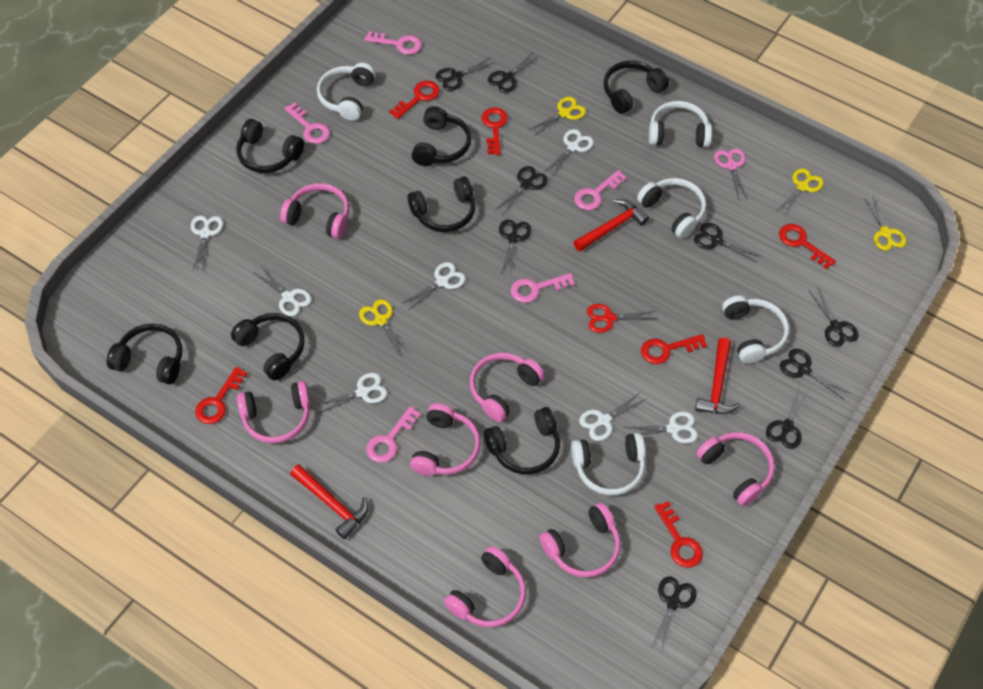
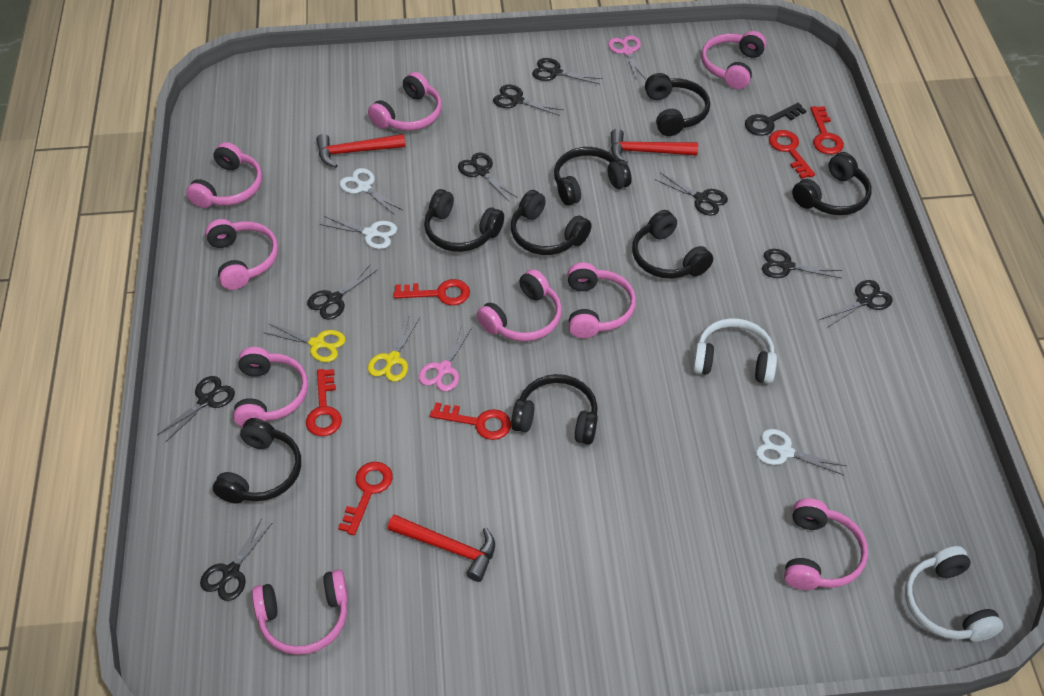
black headphones: [107,324,182,385] [231,313,304,380] [236,119,304,173] [408,177,475,232] [412,106,471,166] [484,407,560,474] [604,61,669,114] = 7 -> [213,418,301,504] [424,189,504,252] [511,190,592,255] [511,374,598,445] [554,147,632,206] [632,210,713,279] [645,73,710,136] [792,152,872,215] = 8
black key: none = 0 -> [745,103,806,136] = 1
pink headphones: [237,381,310,444] [280,183,349,239] [410,403,481,476] [444,546,526,627] [470,353,544,422] [539,503,621,578] [696,432,775,506] = 7 -> [186,142,262,208] [205,219,278,290] [233,347,308,427] [252,569,348,655] [368,72,442,131] [477,269,562,341] [568,262,636,338] [701,31,766,89] [784,498,868,590] = 9
pink key: [285,103,330,144] [365,31,422,55] [366,406,421,463] [511,273,575,303] [574,170,627,210] = 5 -> none = 0
pink scissors: [714,148,748,200] = 1 -> [419,325,472,391] [608,35,646,80] = 2
red scissors: [587,304,658,333] = 1 -> none = 0
white headphones: [317,63,376,121] [571,433,645,496] [637,178,706,239] [649,101,712,147] [722,295,789,364] = 5 -> [693,318,777,384] [905,546,1003,642] = 2
white scissors: [191,216,223,271] [255,268,312,316] [315,373,387,414] [403,262,466,309] [546,129,594,176] [579,393,646,441] [622,411,698,443] = 7 -> [320,216,397,249] [340,168,402,215] [756,429,846,475] = 3
yellow scissors: [359,299,409,355] [529,97,586,136] [776,168,824,217] [864,196,906,251] = 4 -> [263,323,346,362] [368,317,420,382] = 2

